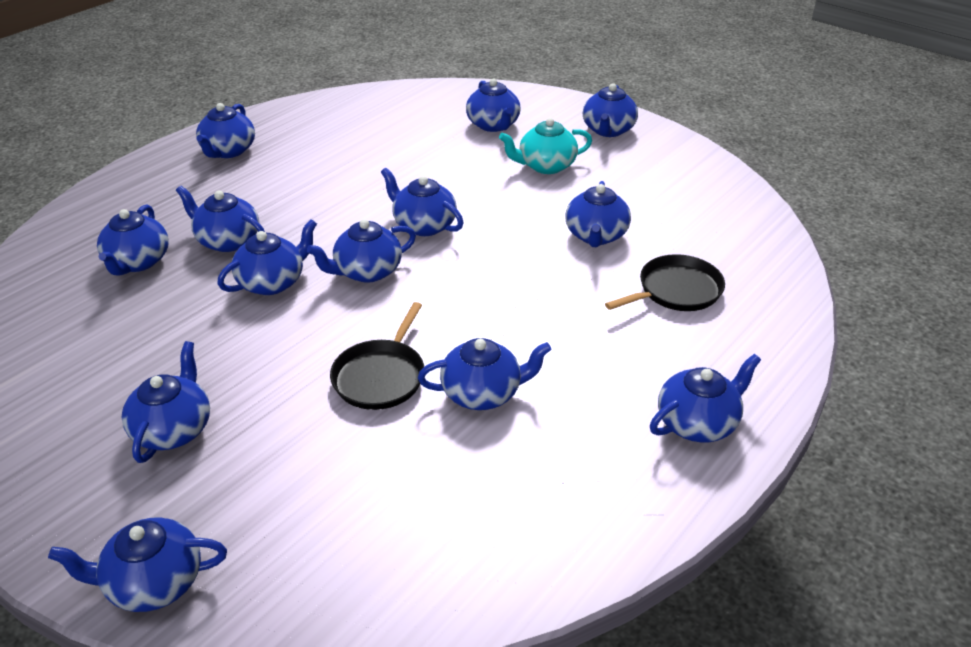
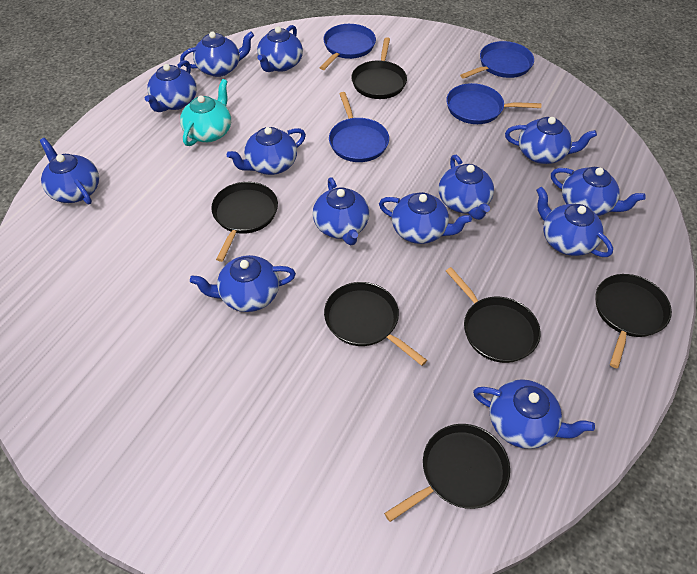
black pan: [330,302,424,410] [605,254,725,311] = 2 -> [211,182,278,262] [324,282,427,366] [351,37,407,99] [384,424,510,522] [446,267,540,363] [596,274,672,368] = 6
blue pan: none = 0 -> [320,24,376,70] [329,92,389,162] [446,83,541,124] [460,41,534,79] = 4

